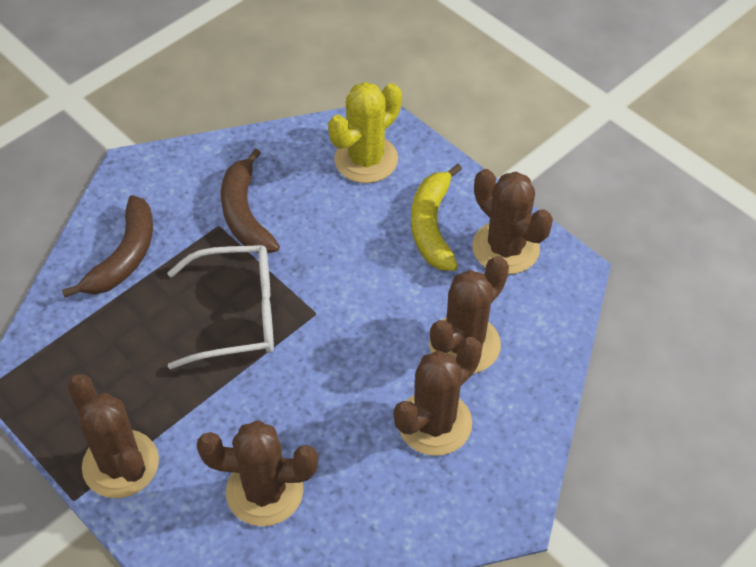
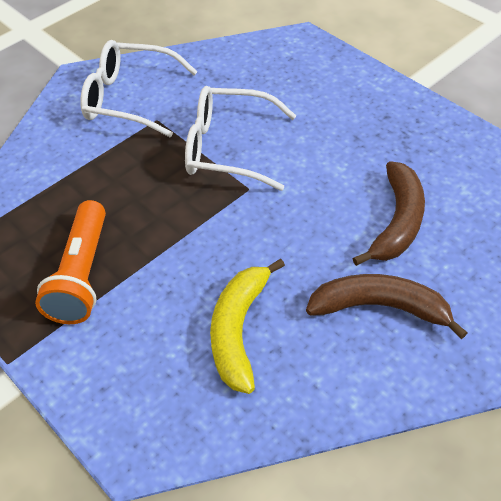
brown cactus: [68,374,159,498] [197,420,318,526] [394,337,482,456] [429,256,509,374] [472,169,553,274] = 5 -> none = 0
orange flashlight: none = 0 -> [35,200,106,324] = 1
white glasses: [167,245,274,369] = 1 -> [80,40,198,137] [185,86,296,191] = 2
yellow cactus: [328,82,402,183] = 1 -> none = 0

